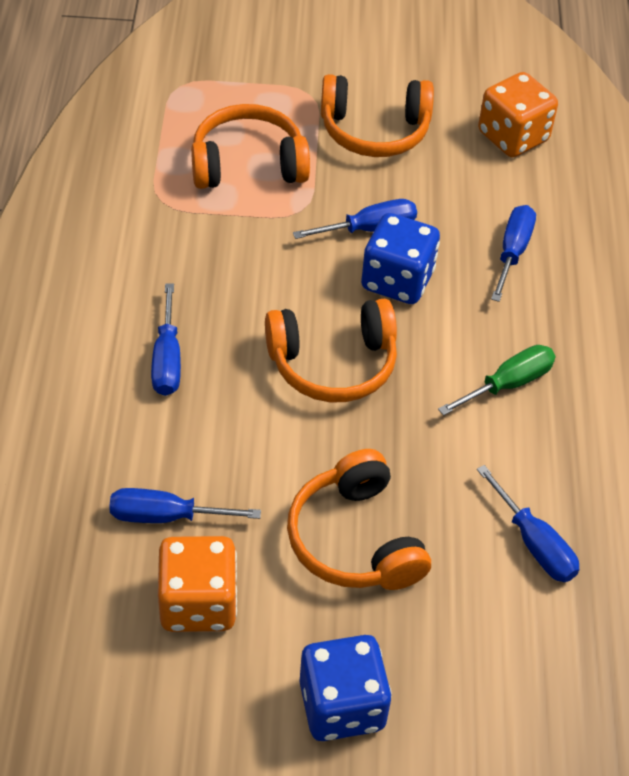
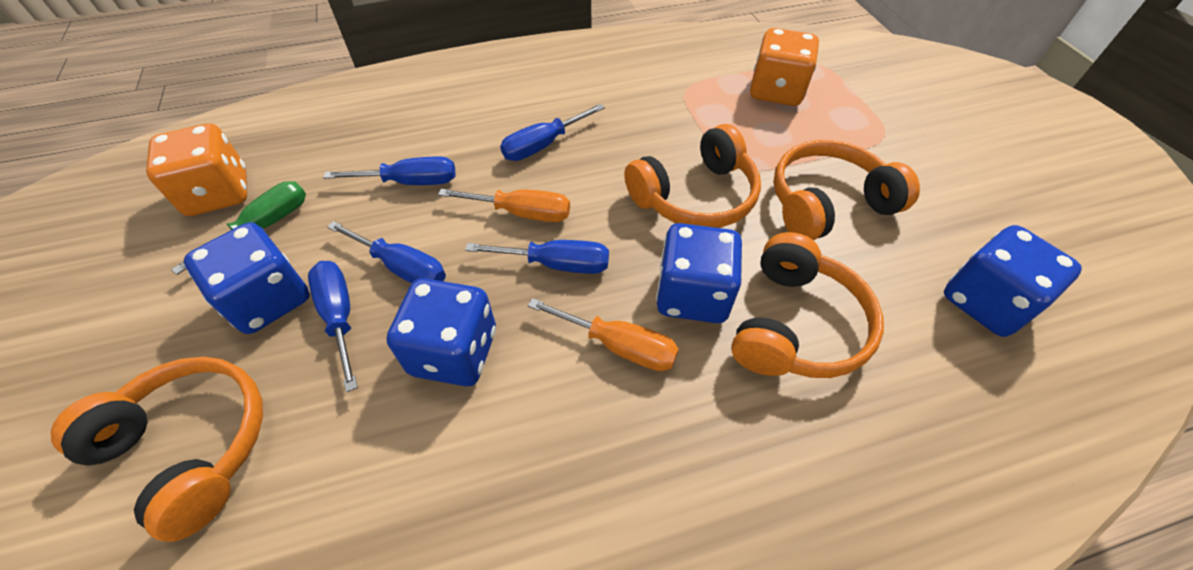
blue dice: [299,635,392,741] [361,213,440,304] = 2 -> [184,222,310,334] [387,278,496,386] [656,223,742,323] [944,225,1082,337] = 4
orange screwdriver: none = 0 -> [438,189,570,222] [528,298,679,371] = 2

